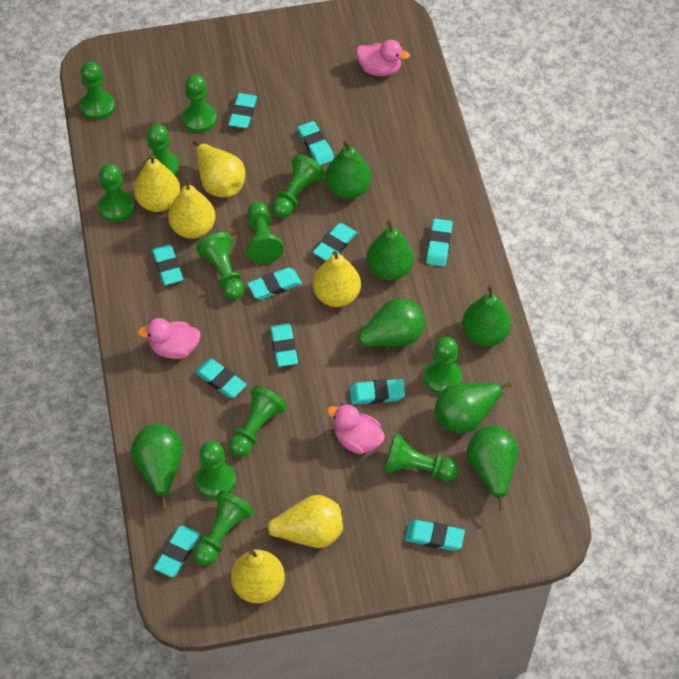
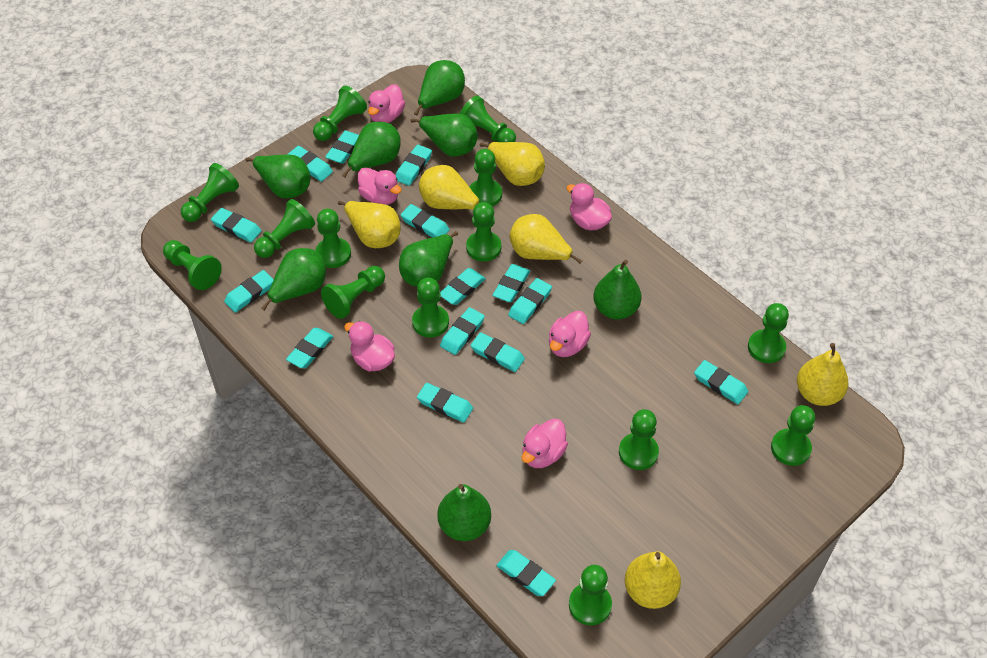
green pawn: [80,62,115,120] [98,164,135,222] [145,124,180,177] [182,74,217,133] [193,490,254,566] [196,232,244,300] [196,441,236,499] [229,386,287,457] [246,202,284,264] [272,154,325,218] [384,433,459,481] [424,337,462,394] = 12 -> [163,240,222,290] [181,163,239,222] [254,199,315,258] [313,86,367,141] [315,209,351,268] [321,266,385,319] [412,278,449,337] [460,96,516,142] [466,202,501,262] [470,149,502,206] [569,565,612,625] [619,409,659,470] [748,303,789,363] [771,405,815,466] = 14
green pear: [131,424,183,509] [325,141,371,199] [347,298,425,350] [366,220,414,281] [435,382,512,433] [462,285,511,346] [467,426,518,511] = 7 -> [245,155,310,199] [261,248,326,311] [342,122,401,178] [399,231,458,287] [411,113,478,157] [414,60,465,115] [437,484,491,541] [593,260,642,319] = 8
pink duck: [138,318,201,359] [327,404,385,454] [356,40,410,76] = 3 -> [344,321,395,372] [358,167,402,205] [368,84,405,123] [521,419,568,468] [549,311,591,357] [566,183,612,231] = 6
turquoise eraser: [152,244,183,285] [154,526,200,577] [195,359,247,398] [228,93,257,128] [247,268,302,300] [270,324,298,367] [298,121,334,165] [313,223,357,261] [350,379,405,405] [405,520,465,551] [426,219,453,267] = 11 -> [211,208,261,243] [224,270,274,313] [286,328,333,368] [287,146,333,182] [325,131,359,164] [396,145,432,186] [400,204,450,238] [417,383,473,423] [440,268,486,305] [440,307,485,355] [471,332,525,372] [493,264,530,302] [496,550,556,596] [508,278,552,324] [694,360,748,404] = 15

